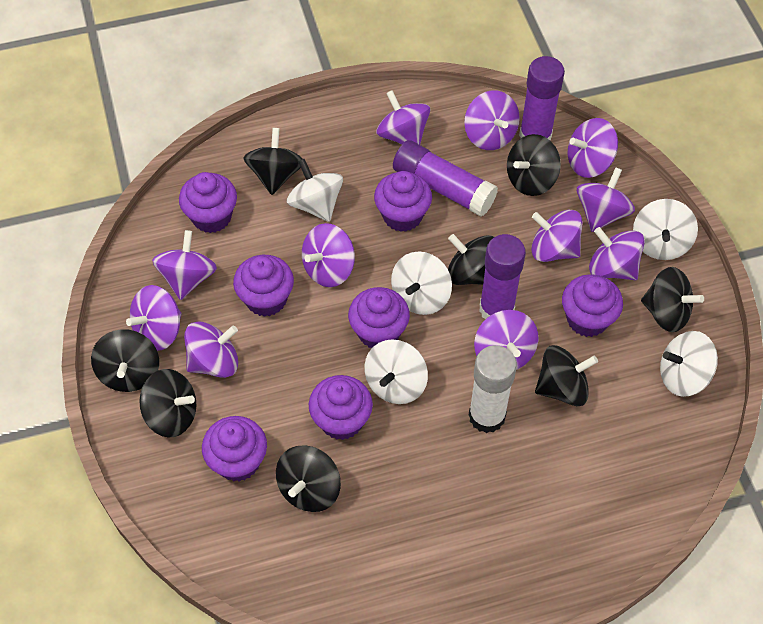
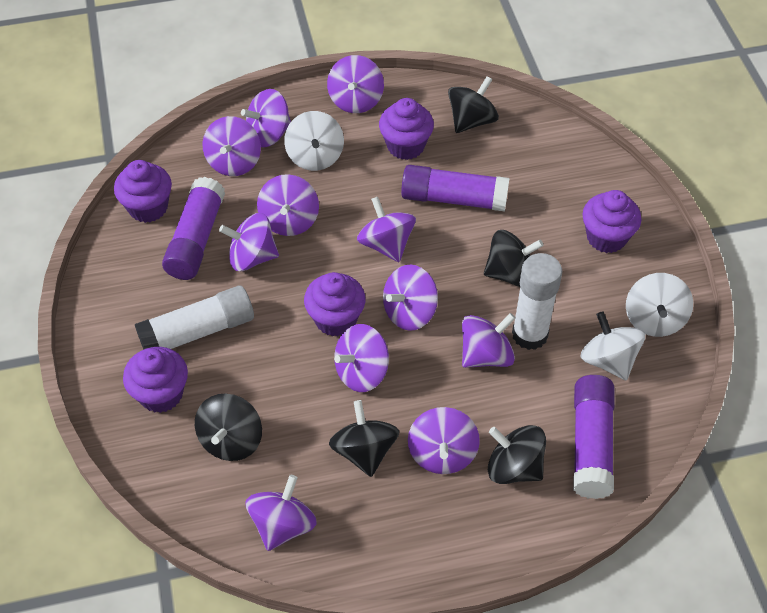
black spinning top: [91,329,159,392] [139,369,196,438] [243,128,303,195] [276,445,341,512] [448,234,494,285] [507,134,561,196] [535,345,598,406] [641,267,704,332] = 8 -> [195,393,262,461] [329,400,399,477] [448,76,499,133] [484,230,544,287] [488,425,546,484] = 5
purple cupcake: [179,172,237,233] [202,416,267,482] [233,255,294,317] [309,375,373,440] [348,287,410,348] [374,171,432,232] [562,274,623,337] = 7 -> [114,160,172,223] [123,347,188,413] [304,272,366,337] [379,98,434,160] [582,190,641,253] = 5
white glue stick: [469,345,517,433] = 1 -> [135,286,254,350] [512,253,562,350] = 2
white spinning top: [287,159,343,222] [364,339,428,404] [391,251,452,315] [633,199,698,260] [660,331,718,397] = 5 -> [284,111,344,171] [581,311,645,380] [626,273,693,337] = 3

